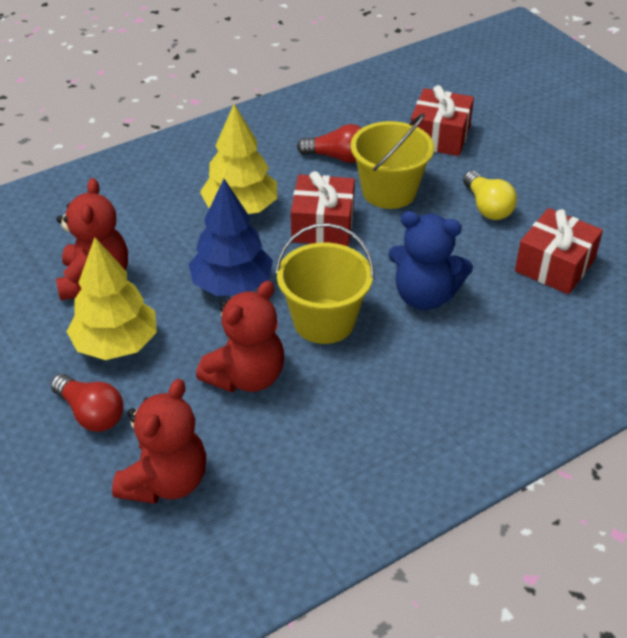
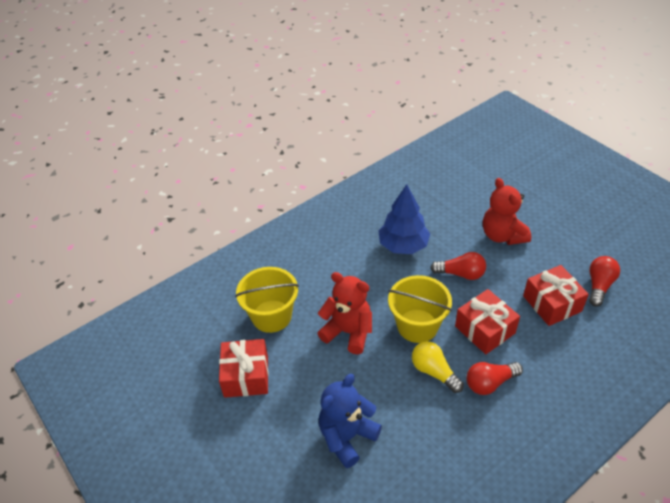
red light bulb: [51,374,124,432] [297,124,362,163] = 2 -> [430,252,486,280] [467,362,523,395] [589,256,620,307] = 3
red teddy bear: [56,178,128,300] [112,379,206,504] [196,281,284,393] = 3 -> [317,272,372,355] [483,178,531,245] = 2
yellow tree: [67,237,157,360] [200,104,277,214] = 2 -> none = 0

